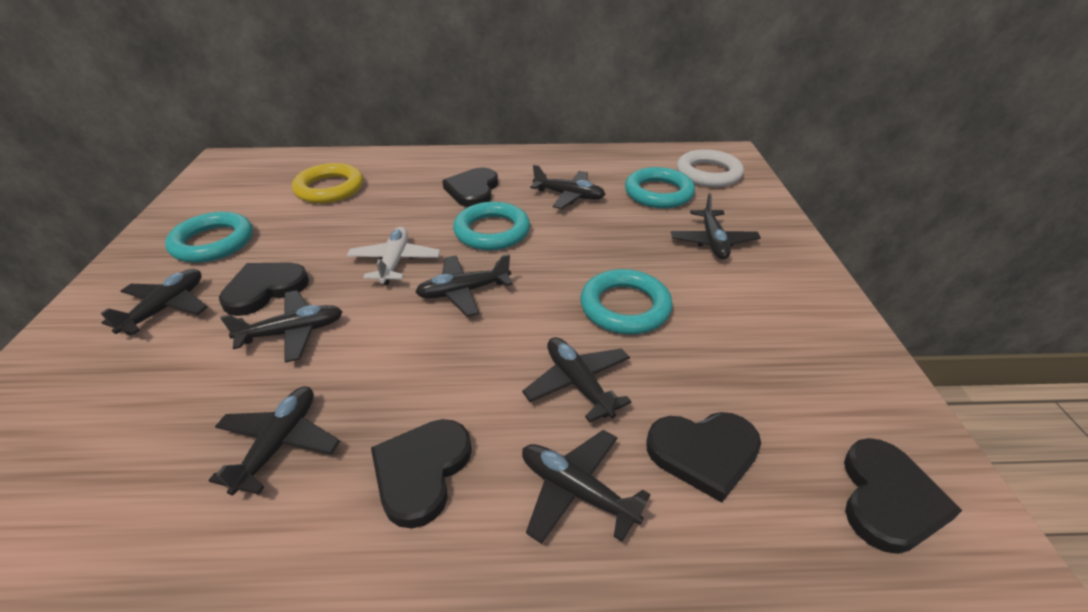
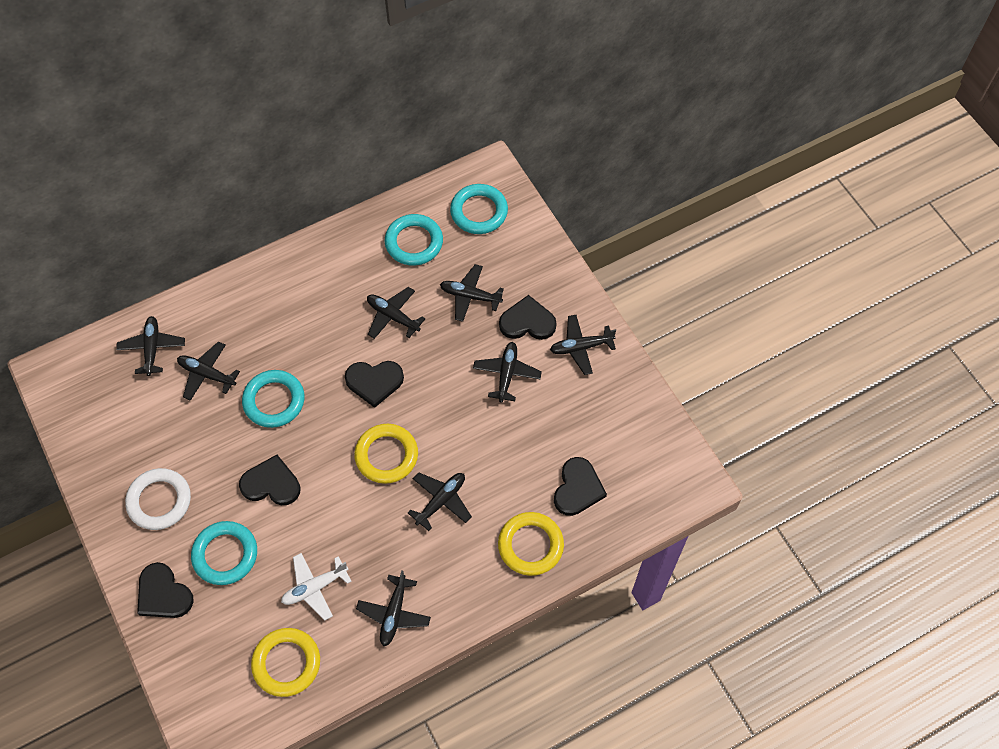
yellow ring: [292,163,363,203] = 1 -> [251,628,320,697] [354,424,418,484] [498,512,564,576] = 3

